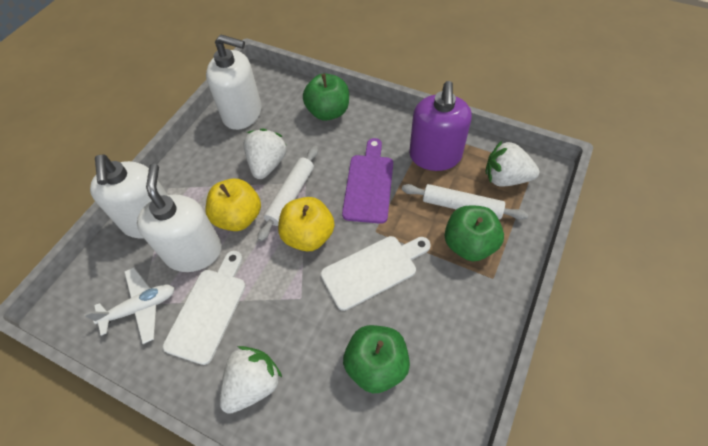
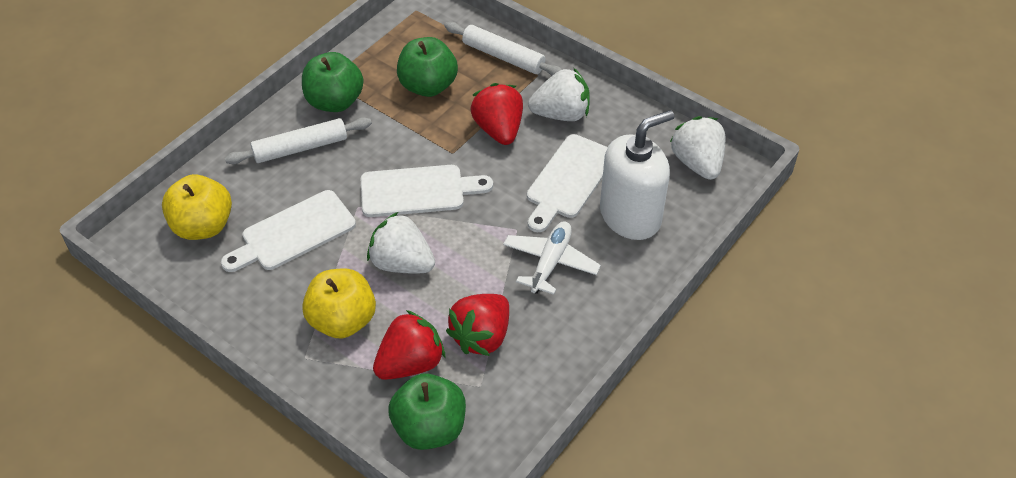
purple cutting board: [342,138,393,224] = 1 -> none = 0
purple soap dispenser: [409,81,472,171] = 1 -> none = 0
red strawberry: none = 0 -> [373,310,445,380] [446,294,509,356] [470,83,523,145] = 3
white cutting board: [163,251,246,365] [321,236,431,311] = 2 -> [221,190,356,272] [361,165,493,217] [527,134,608,232] = 3
white soap dispenser: [90,155,167,239] [137,164,222,272] [206,35,261,130] = 3 -> [600,110,674,240] = 1

